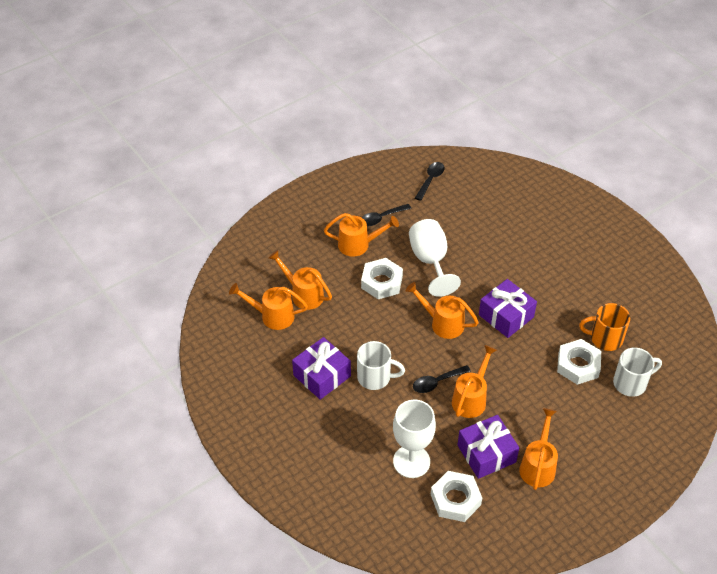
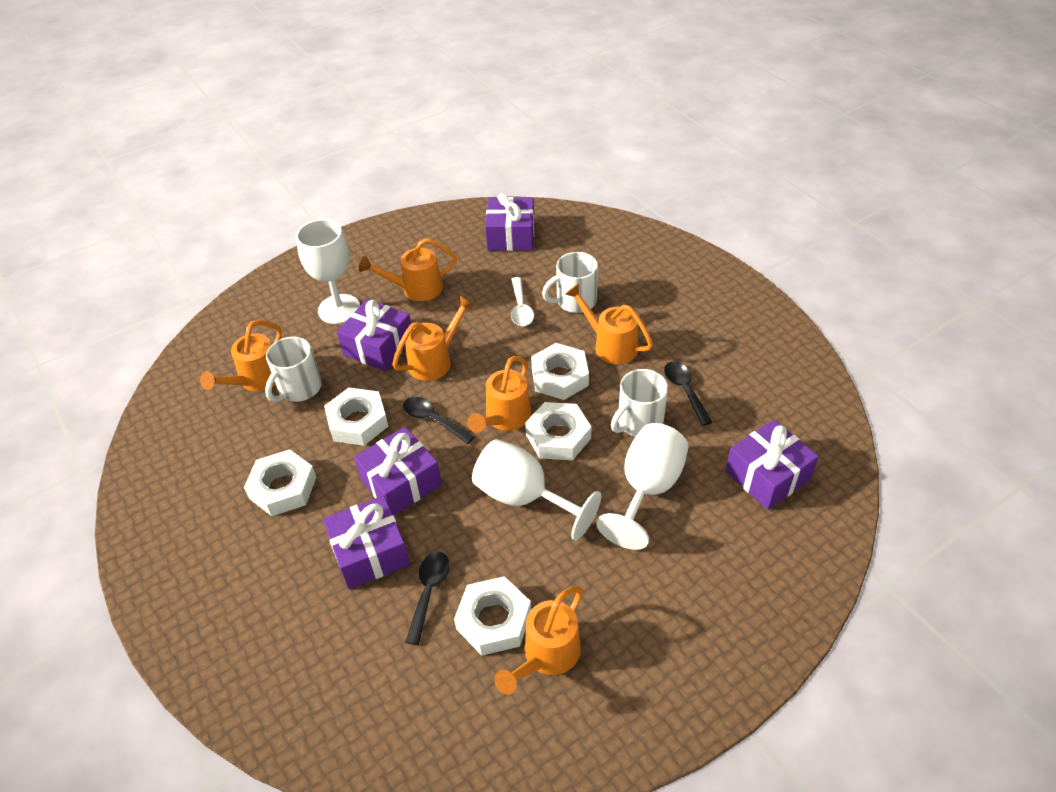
orange mug: [579,303,630,351] = 1 -> none = 0
purple gift: [292,337,351,400] [458,415,519,479] [479,279,537,338] = 3 -> [323,495,410,589] [337,299,411,371] [354,427,442,515] [485,193,534,251] [725,420,819,510] = 5
white goblet: [393,400,436,478] [409,219,461,297] = 2 -> [296,219,360,324] [472,439,601,541] [597,423,688,550] = 3
white mug: [357,341,405,390] [613,348,662,397] = 2 -> [265,337,322,402] [542,252,598,313] [611,369,668,437] = 3
white nut: [361,258,403,299] [431,471,482,522] [557,339,601,385] = 3 -> [244,449,316,516] [324,388,388,446] [454,576,531,655] [525,402,591,460] [531,343,589,400] = 5
white spoon: none = 0 -> [511,277,534,326] = 1

